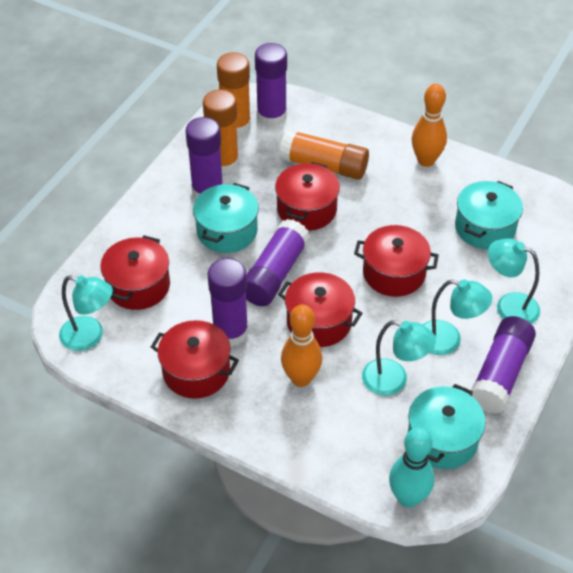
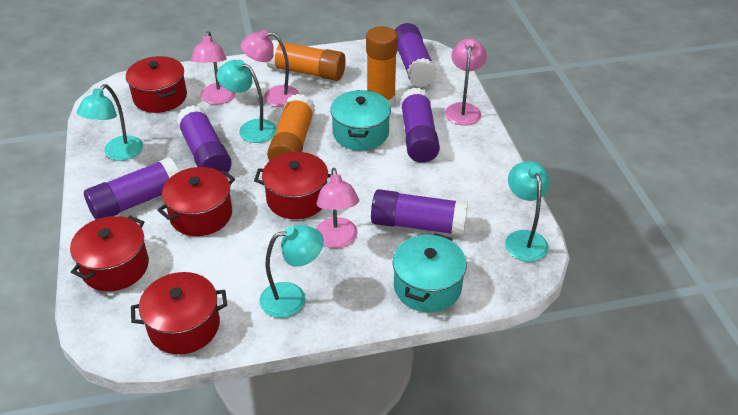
orange bowling pin: [281,304,322,387] [412,84,447,167] = 2 -> none = 0
pink lamp: none = 0 -> [191,31,236,105] [240,30,299,107] [316,168,359,248] [445,38,487,126] = 4
turquoise bowling pin: [389,427,435,508] = 1 -> none = 0
turquoise pot: [193,183,259,253] [408,384,485,469] [455,181,523,249] = 3 -> [330,90,391,151] [393,233,467,313] = 2

